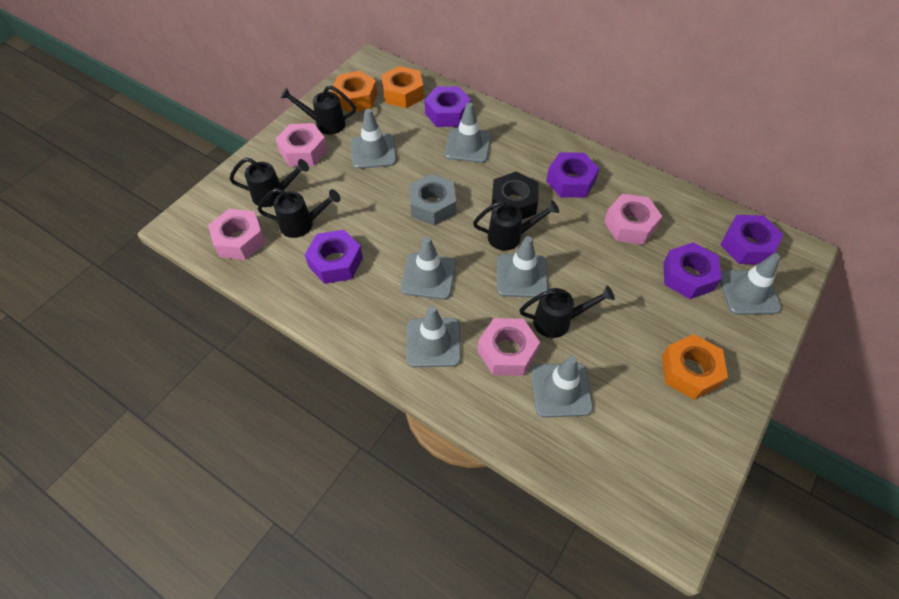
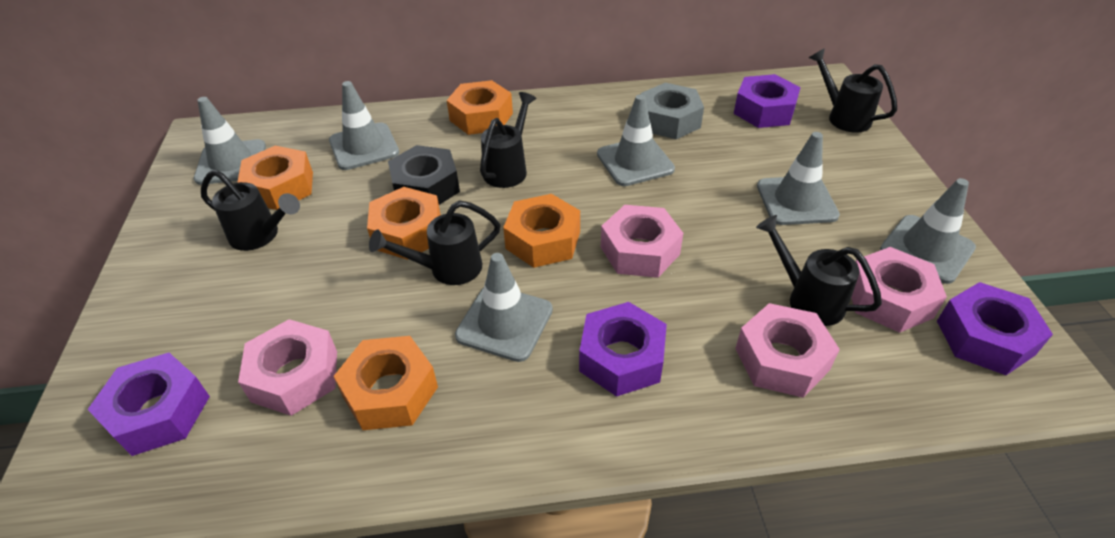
grey traffic cone: [351,109,397,169] [401,237,456,300] [406,306,461,367] [444,102,491,163] [497,236,548,298] [531,356,593,418] [720,253,782,315] = 7 -> [194,97,266,185] [329,81,399,170] [455,253,553,362] [597,95,675,186] [757,132,840,225] [880,178,976,284] = 6
orange nut: [332,71,377,113] [381,66,424,108] [662,334,728,400] = 3 -> [237,146,313,210] [333,336,438,430] [367,187,441,260] [447,80,513,135] [503,194,580,268] = 5
purple nut: [305,230,363,284] [425,86,471,127] [546,153,599,198] [663,242,722,299] [721,215,783,265] = 5 -> [87,353,210,456] [579,302,667,397] [734,74,801,128] [937,282,1053,375] = 4

